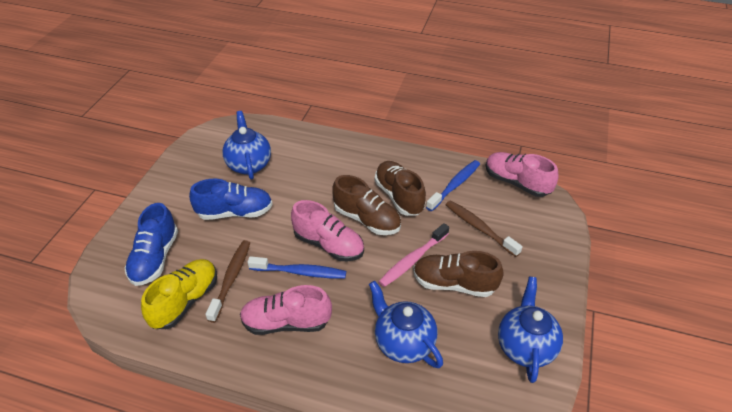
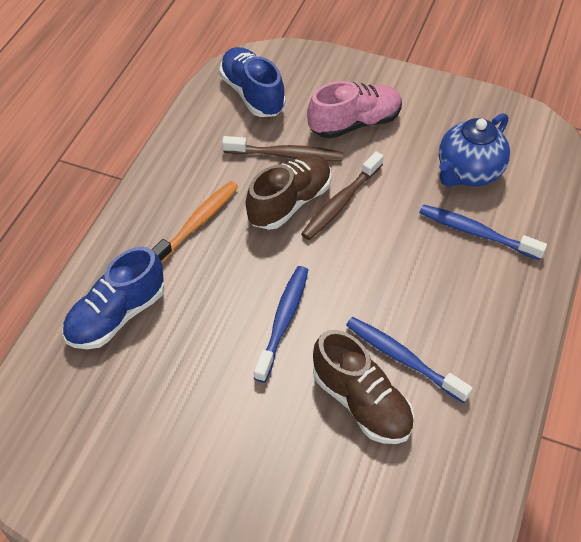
blue teapot: [222,111,271,180] [369,281,443,368] [498,277,563,383] = 3 -> [439,113,510,187] = 1
blue toothbrush: [248,256,346,279] [426,160,480,211] = 2 -> [254,266,308,383] [346,317,473,403] [419,204,547,260] = 3
brown shoe: [332,175,401,235] [374,161,426,216] [413,251,504,297] = 3 -> [246,154,331,230] [313,330,414,444] = 2
orange toothbrush: none = 0 -> [152,181,238,263] = 1
pink shoe: [240,285,332,335] [291,200,364,261] [486,152,559,197] = 3 -> [307,81,402,139] = 1
pink toothbrush: [379,223,449,287] = 1 -> none = 0
yellow shoe: [141,259,217,329] = 1 -> none = 0

